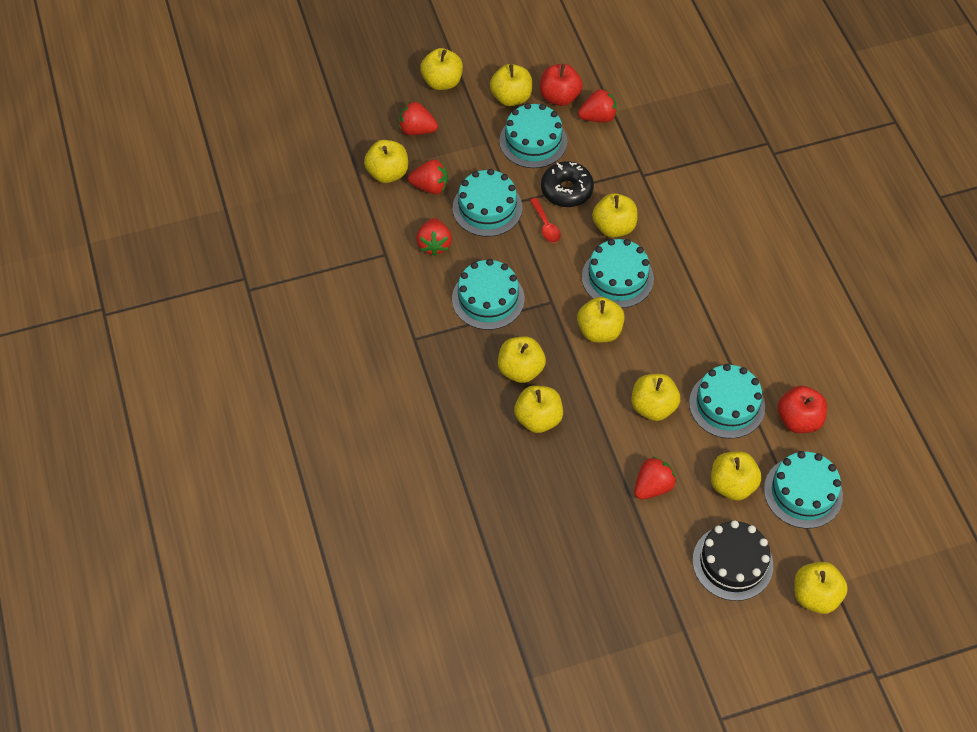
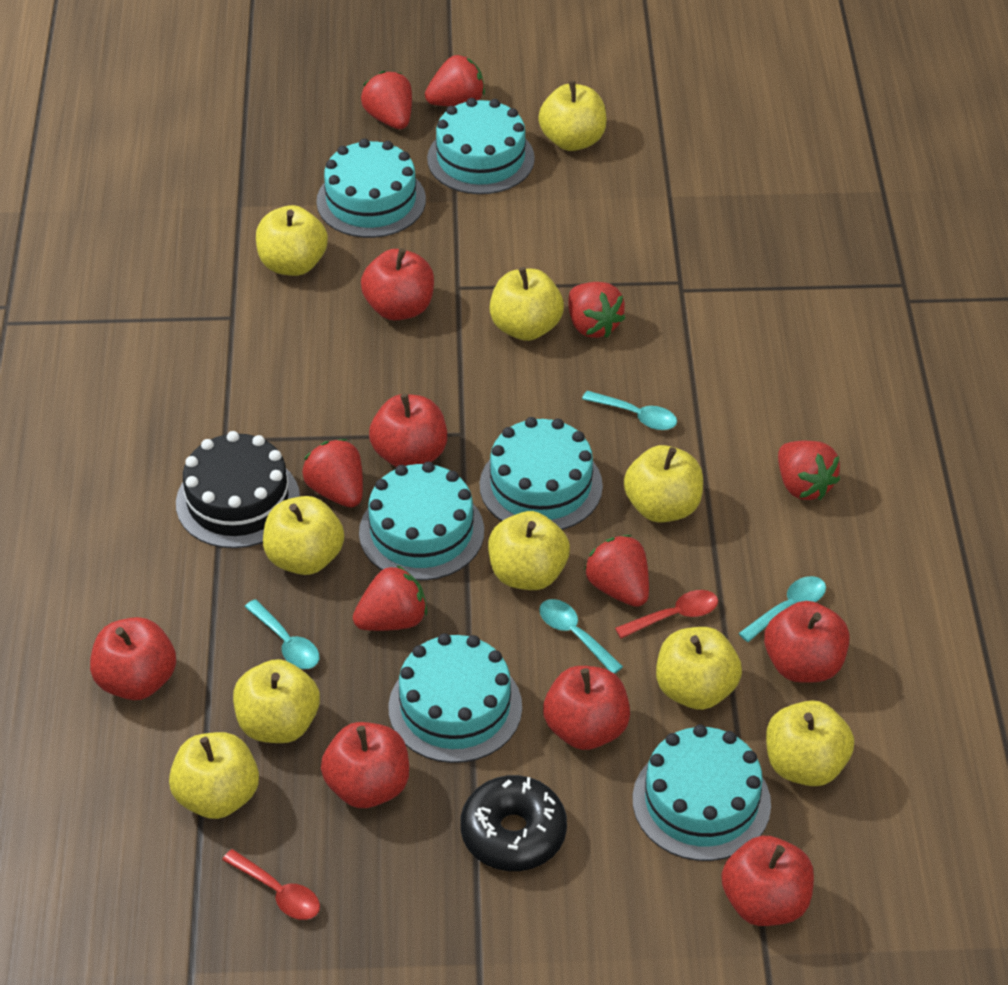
red apple: [540,64,583,106] [778,386,827,433] = 2 -> [90,617,176,700] [321,722,409,808] [361,248,434,321] [369,394,447,467] [543,666,630,750] [722,836,814,926] [764,601,850,683] = 7
red spoon: [530,198,561,243] = 1 -> [222,849,320,920] [615,590,718,638] = 2
red strawberry: [399,101,438,135] [408,159,448,194] [416,218,452,256] [578,89,617,122] [634,456,676,499] = 5 -> [302,439,363,507] [353,565,427,631] [361,71,412,129] [425,55,485,106] [568,282,625,338] [585,535,649,607] [778,441,840,500] = 7
turquoise spoon: none = 0 -> [245,599,319,669] [539,599,623,674] [582,391,677,430] [738,576,826,642] = 4

